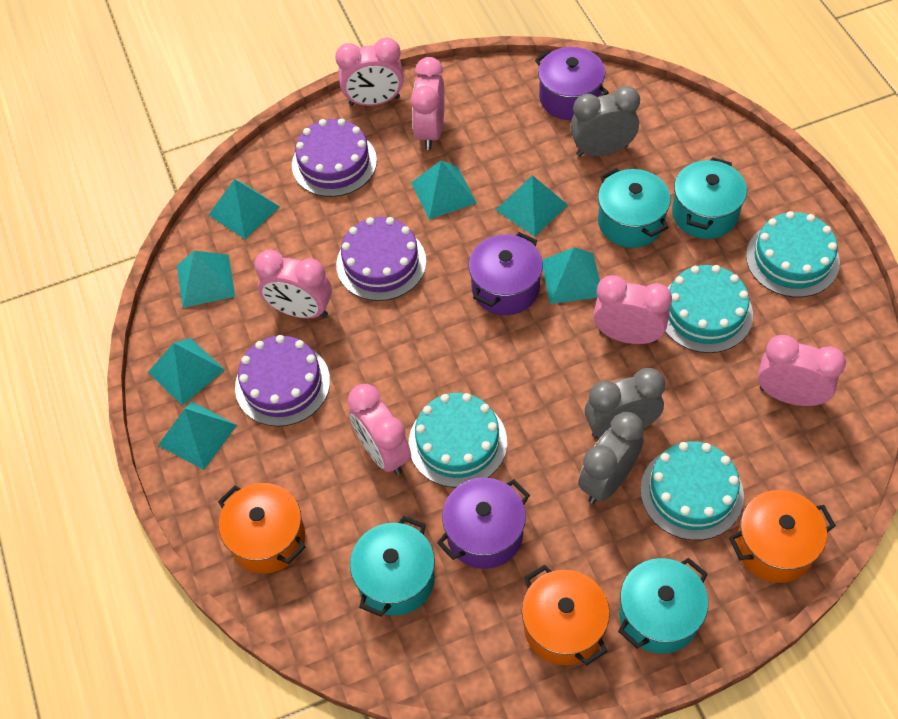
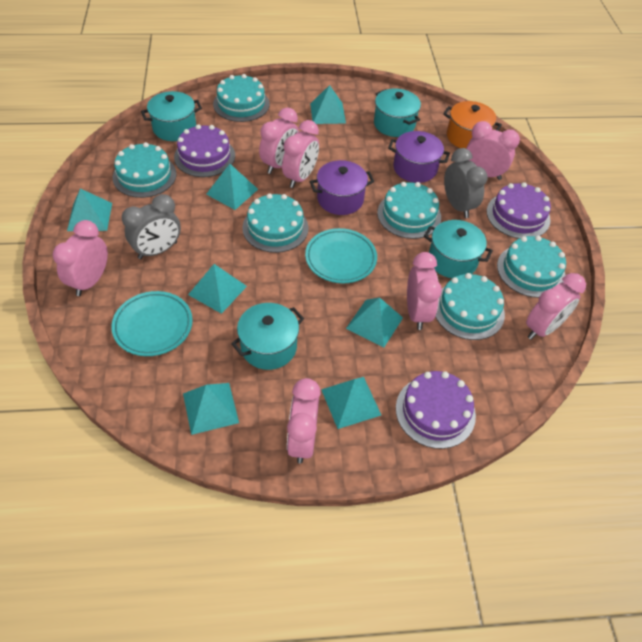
grey clock: [570,86,640,157] [578,412,644,504] [585,368,665,439] = 3 -> [122,194,181,259] [444,148,488,218] = 2
orange pot: [218,483,306,573] [522,565,610,665] [729,490,836,583] = 3 -> [443,101,502,148] = 1
pink clock: [254,250,332,319] [335,37,404,106] [348,384,411,475] [411,57,445,150] [593,275,672,344] [758,335,846,406] = 6 -> [53,220,108,296] [259,108,299,174] [282,120,319,188] [287,378,321,464] [407,252,442,330] [466,121,520,180] [526,273,586,340] = 7
purple pot: [437,478,530,569] [468,232,543,315] [535,47,609,120] = 3 -> [310,160,374,215] [388,131,450,183] = 2
turquoise cake: [409,393,507,488] [640,441,744,540] [665,265,753,353] [746,211,840,297] = 4 -> [113,142,176,198] [213,74,269,122] [242,193,309,253] [377,182,441,239] [435,273,505,340] [497,236,566,298] = 6
turquoise plate: none = 0 -> [111,291,193,356] [305,228,377,283] = 2

